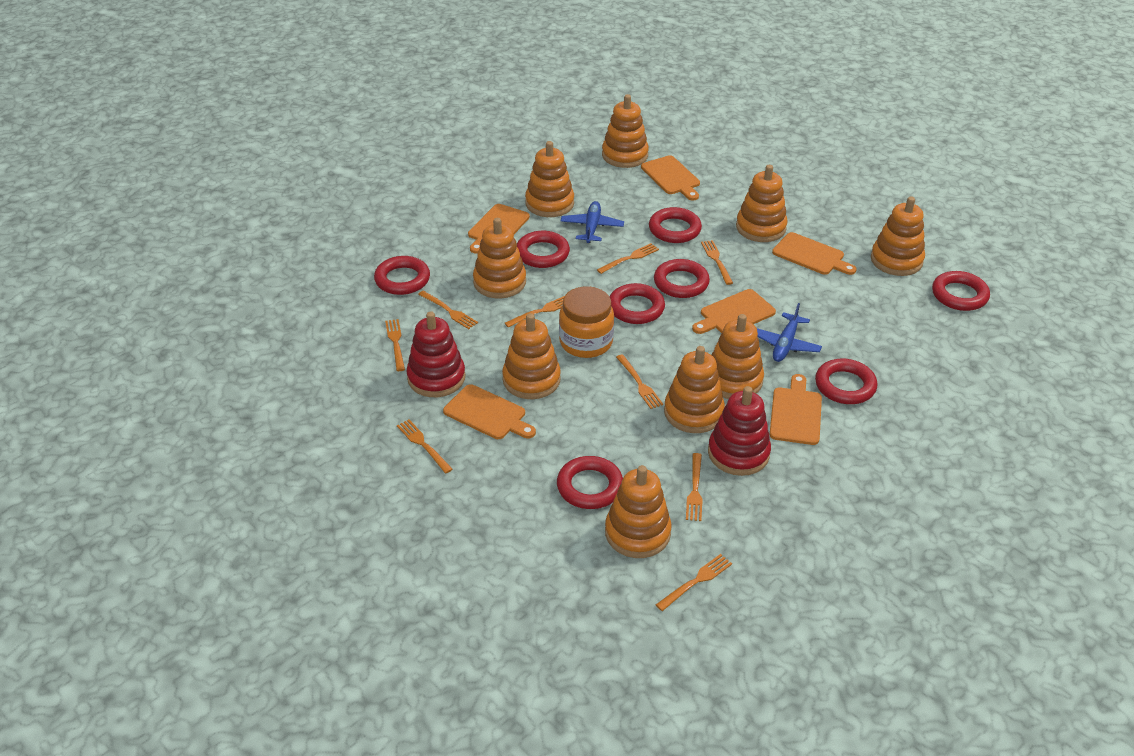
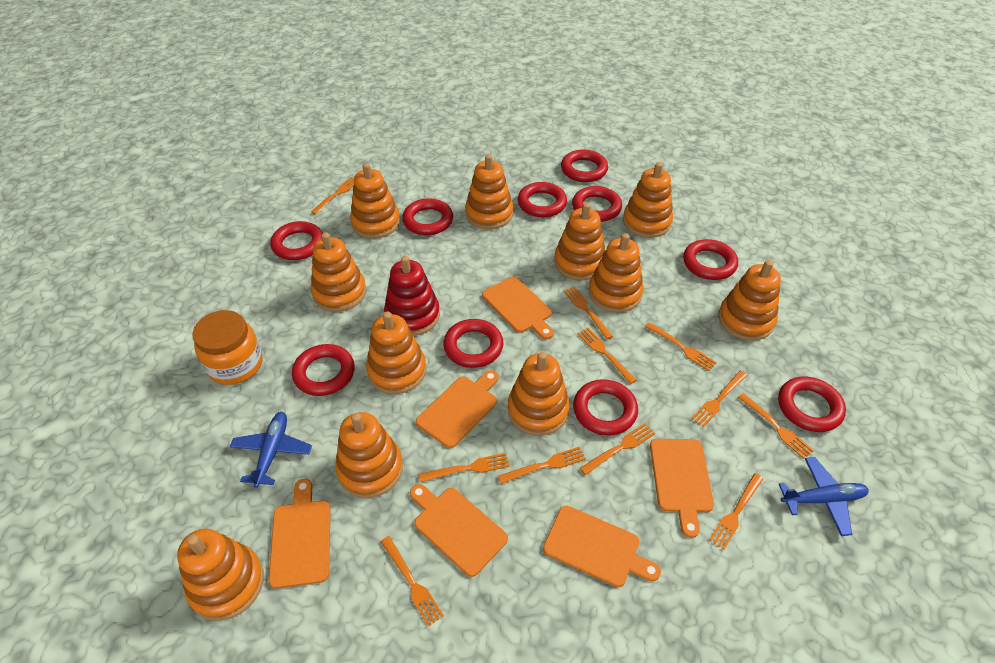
orange fork: [385,319,405,371] [397,419,453,474] [418,291,478,329] [505,296,564,328] [597,243,659,274] [616,354,663,409] [656,554,732,611] [686,453,703,521] [701,240,733,285] = 9 -> [311,177,354,215] [380,536,444,627] [418,453,510,482] [498,447,586,484] [564,286,613,339] [578,328,637,384] [580,423,655,475] [645,322,717,371] [691,371,747,427] [709,473,763,550] [738,393,814,459] = 11
orange stacking toy: [473,218,526,299] [502,313,561,399] [525,141,574,217] [602,94,649,168] [605,465,672,558] [664,346,725,433] [712,314,764,399] [736,165,788,242] [871,196,925,276] = 9 -> [177,529,264,621] [311,232,366,312] [335,412,403,498] [350,163,400,238] [366,312,426,394] [465,154,513,229] [508,352,570,436] [554,203,605,280] [589,233,644,313] [623,162,673,238] [718,260,781,341] = 11
red ring: [374,256,430,295] [517,231,570,268] [557,456,623,509] [610,283,665,324] [649,207,702,243] [654,259,710,298] [815,359,877,404] [932,271,990,311] = 8 -> [270,221,323,260] [292,344,355,396] [402,198,453,235] [443,319,503,368] [518,182,567,217] [561,150,608,182] [572,186,622,222] [573,379,638,436] [683,239,738,280] [778,377,846,432] = 10
red stacking toy: [406,311,465,397] [708,386,771,476] = 2 -> [384,256,440,336] = 1

